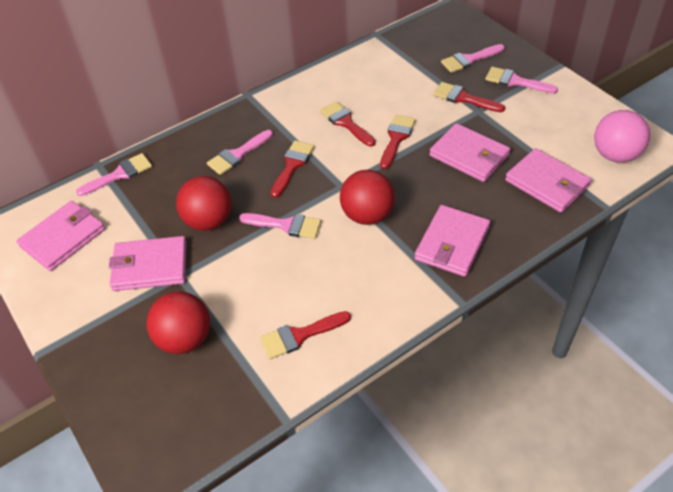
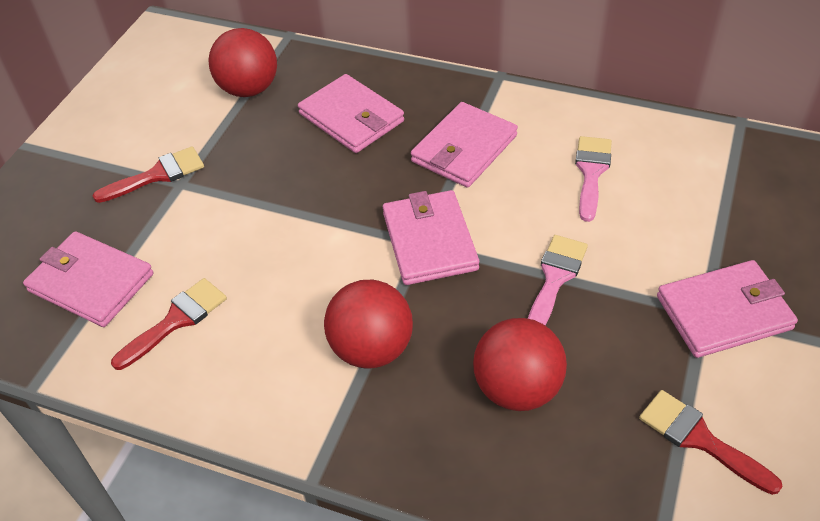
pink ball: [594,110,650,163] = 1 -> none = 0
pink brush: [76,153,152,196] [207,130,273,175] [239,213,321,239] [441,44,505,73] [485,67,558,93] = 5 -> [528,235,588,326] [575,136,612,222] = 2
red brush: [260,311,351,359] [271,140,314,198] [320,101,376,147] [380,115,416,169] [433,82,505,112] = 5 -> [93,146,204,203] [111,278,227,370] [639,390,783,495] = 3

